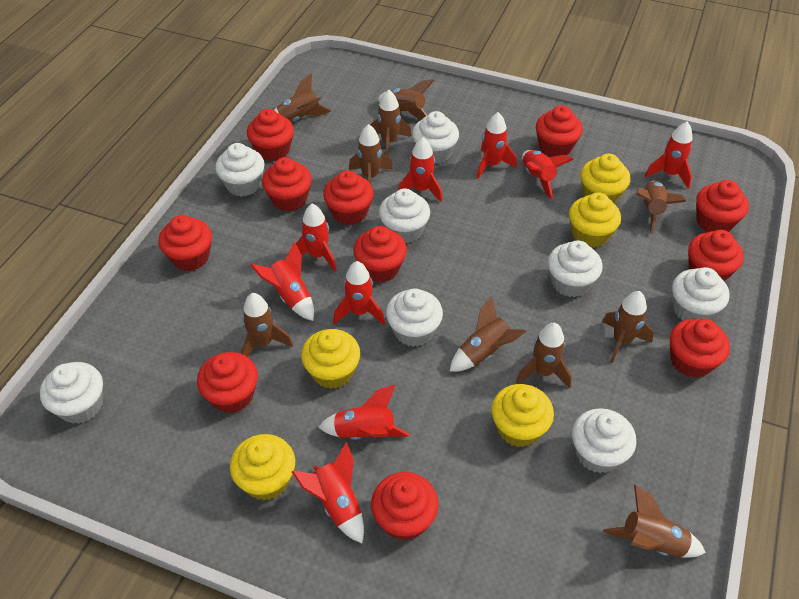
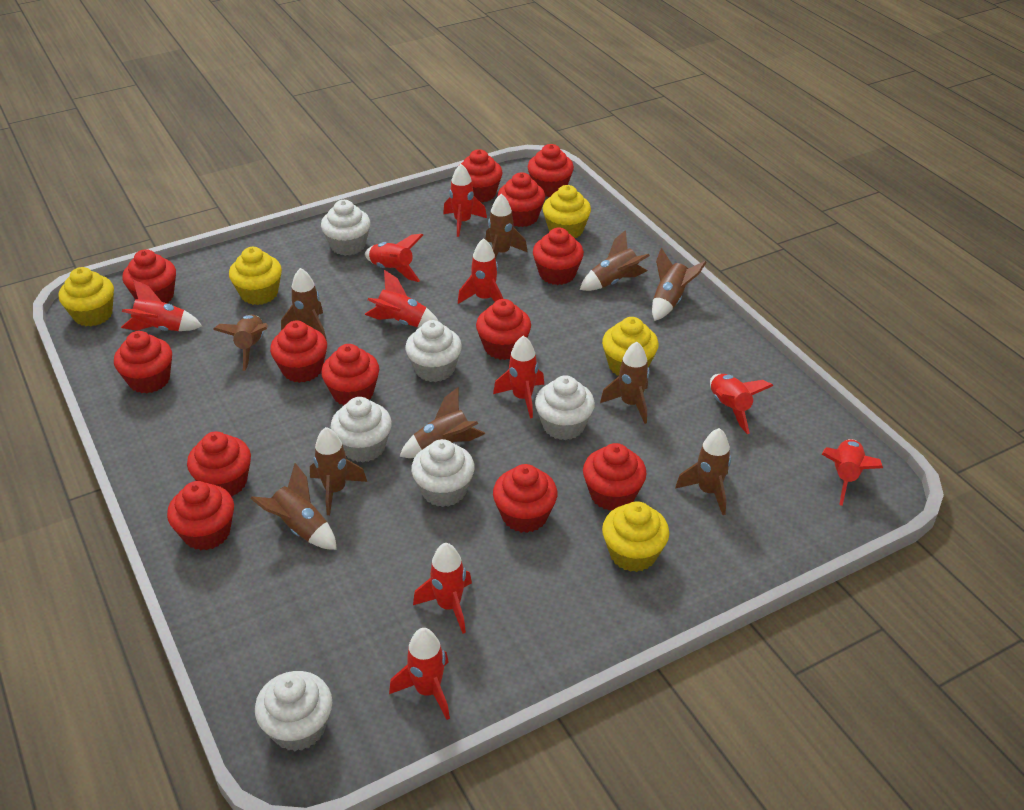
red cupcake: [158,215,212,271] [197,352,258,413] [247,109,294,161] [262,157,312,212] [323,170,374,225] [353,226,407,282] [371,472,438,541] [536,105,583,157] [670,319,730,378] [688,230,744,282] [696,180,749,232] = 11 -> [114,331,172,393] [122,249,176,303] [167,481,234,550] [187,431,251,497] [270,320,327,383] [321,344,379,406] [461,149,502,202] [476,299,531,360] [493,464,557,533] [497,172,545,227] [528,144,574,197] [533,228,584,285] [583,443,647,511] = 13
red rocket: [251,242,314,321] [292,442,364,543] [296,204,336,271] [318,385,410,440] [333,261,385,325] [398,137,442,202] [477,112,517,179] [522,150,574,200] [645,122,693,189] = 9 -> [121,280,202,331] [365,234,423,282] [365,270,438,328] [389,628,450,720] [413,543,472,634] [443,164,487,237] [458,238,503,304] [493,336,544,418] [710,374,773,434] [822,439,883,506] = 10
white cupcake: [40,362,103,424] [215,143,265,197] [379,189,430,243] [386,288,443,347] [412,111,459,164] [548,240,603,297] [572,408,636,473] [672,267,730,321] = 8 -> [255,671,332,751] [321,200,370,256] [330,397,392,462] [405,320,462,382] [411,439,475,507] [535,375,595,440] = 6

